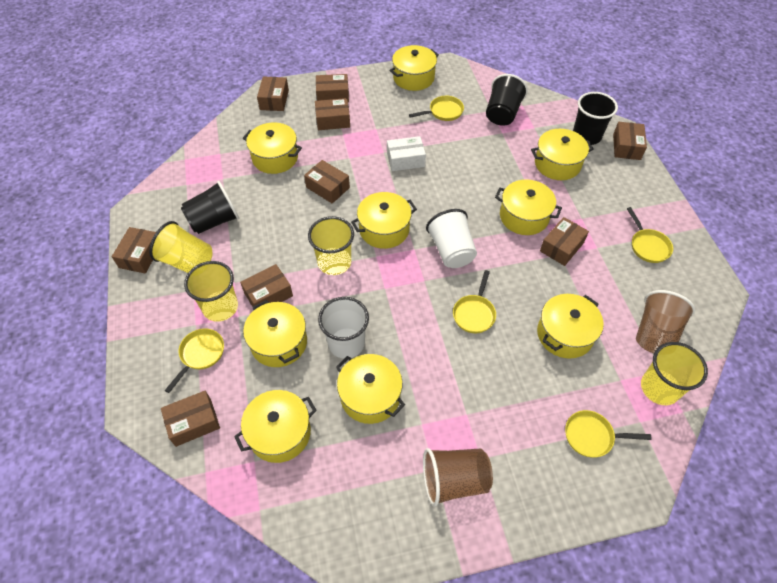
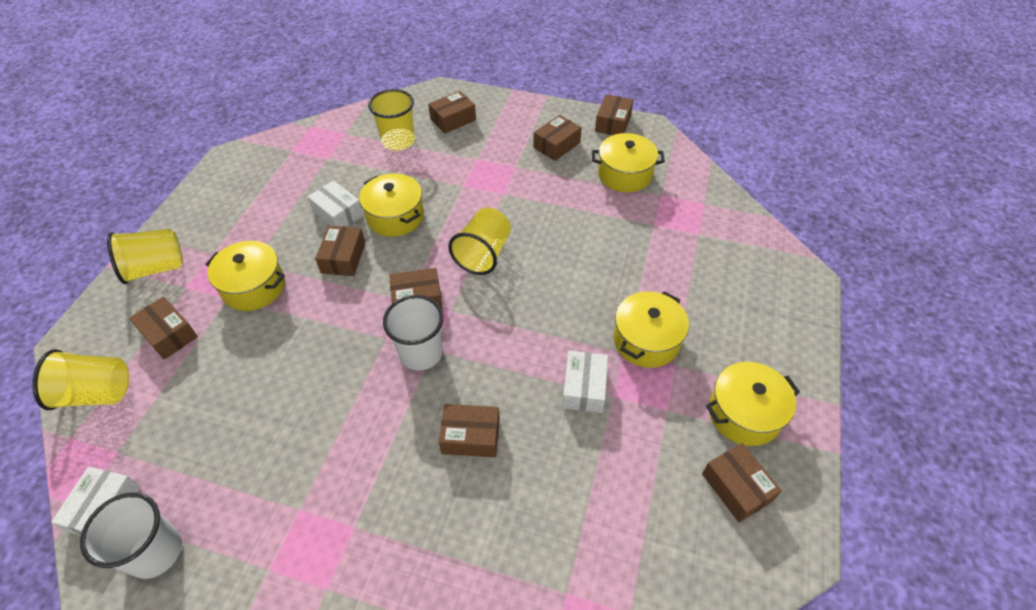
black cup: [181,181,239,234] [486,74,528,126] [573,92,618,145] = 3 -> none = 0
brown box: [112,227,156,273] [161,391,220,447] [240,264,293,307] [257,76,289,111] [304,160,350,204] [315,98,350,130] [316,74,349,102] [540,217,589,266] [613,122,647,160] = 9 -> [129,296,198,359] [315,226,365,276] [389,268,443,309] [428,91,476,133] [439,404,500,457] [533,115,582,161] [595,94,633,135] [702,443,782,522] = 8
brown cup: [423,448,493,507] [636,290,695,353] = 2 -> none = 0
white box: [387,136,426,171] = 1 -> [51,467,141,536] [307,180,364,227] [562,351,608,413] = 3
yellow pan: [165,328,224,393] [409,96,464,121] [453,270,496,333] [565,410,652,457] [627,207,673,263] = 5 -> none = 0
yellow pot: [234,390,317,463] [243,122,302,174] [243,300,307,367] [336,354,405,424] [351,192,417,249] [389,45,439,91] [495,179,562,235] [531,129,594,180] [537,294,604,359] = 9 -> [205,241,285,311] [359,173,424,237] [592,133,665,192] [613,291,689,368] [706,362,800,446] = 5

